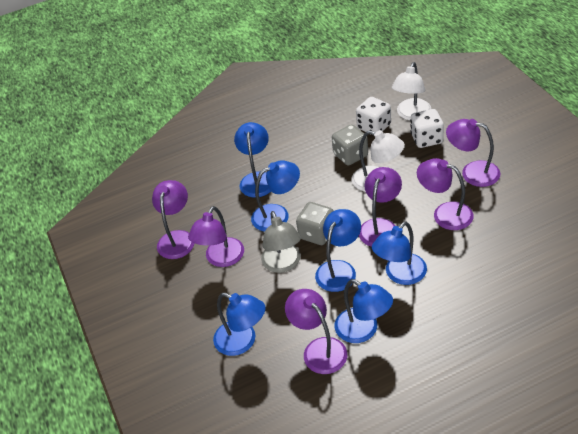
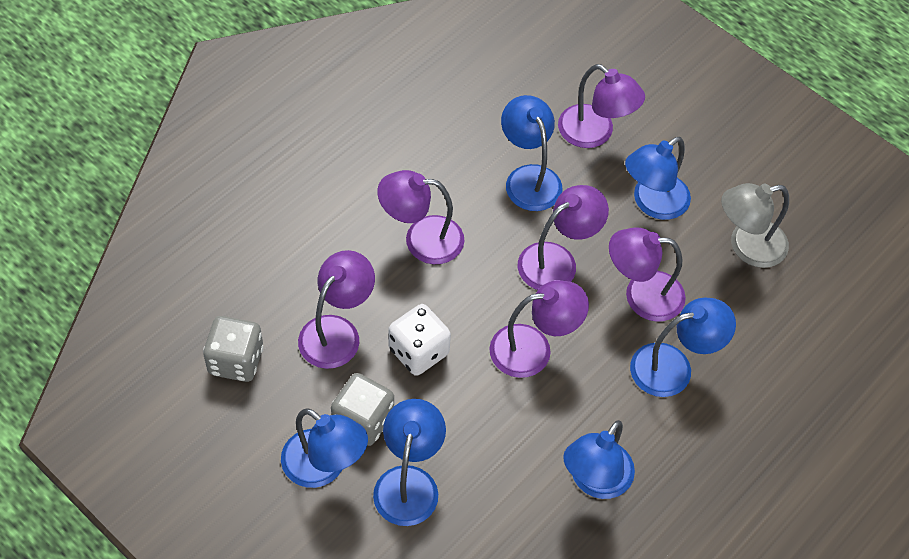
white dice: [356,97,391,136] [410,109,444,148] = 2 -> [388,304,451,376] = 1
white lamp: [352,130,405,192] [392,62,431,120] = 2 -> none = 0

